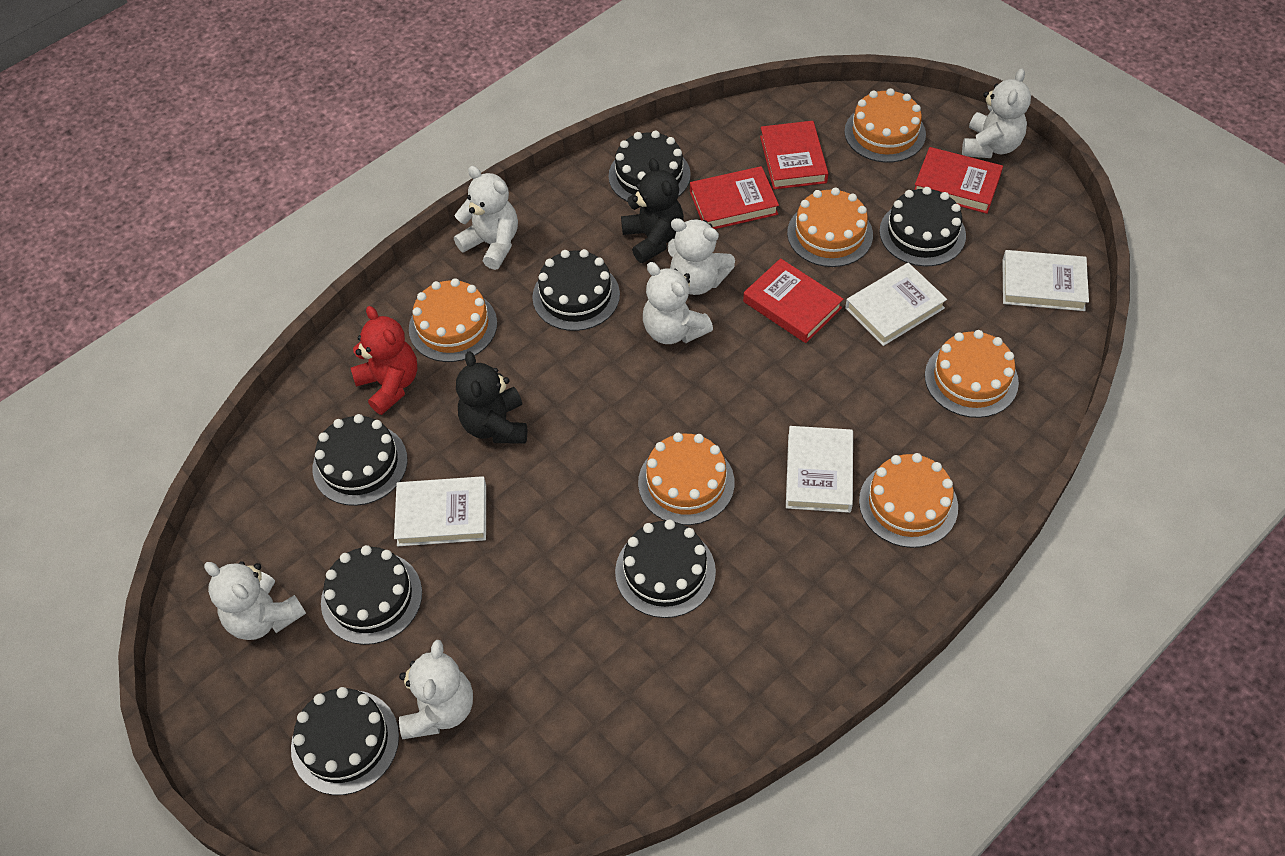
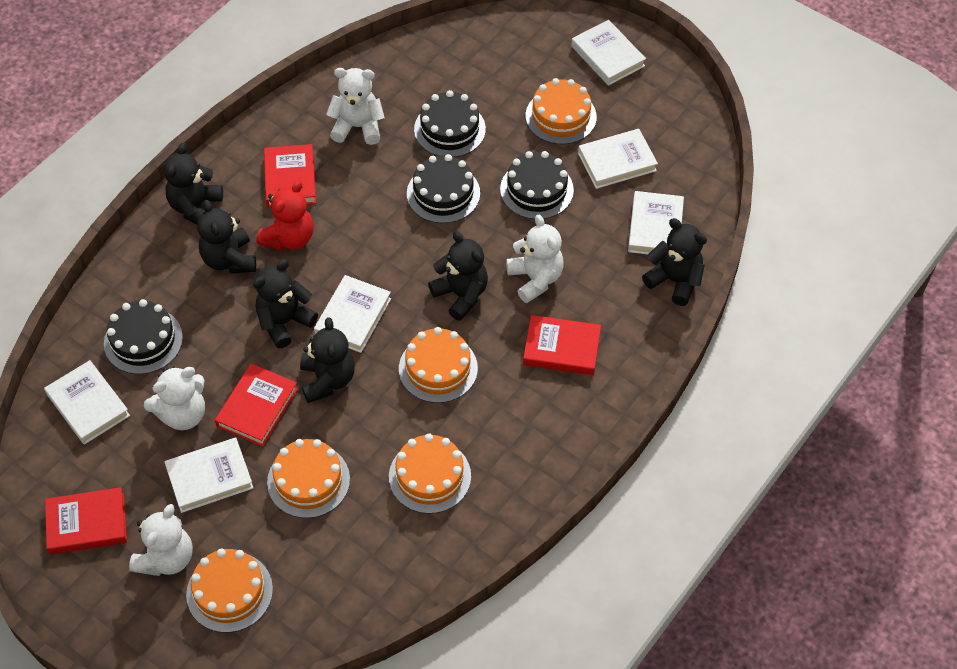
black cake: [291,687,399,795] [313,414,408,506] [321,545,422,645] [532,249,620,331] [609,131,691,202] [615,520,716,618] [880,187,966,267] = 7 -> [104,299,183,374] [407,154,480,223] [414,90,486,157] [500,151,574,219] = 4
black teddy bear: [456,351,527,443] [621,158,684,263] = 2 -> [164,143,223,225] [197,200,256,274] [253,259,318,348] [300,317,355,403] [428,231,488,321] [642,218,707,306] = 6
orange cake: [409,278,497,362] [638,433,735,525] [787,188,873,267] [844,88,926,163] [859,453,958,548] [925,330,1019,418] = 6 -> [186,549,273,633] [267,439,350,518] [389,433,471,514] [399,327,478,403] [526,78,597,144] = 5
white book: [394,476,486,546] [786,426,853,513] [845,263,947,346] [1002,250,1089,311] = 4 -> [44,360,130,445] [164,437,253,513] [314,275,391,353] [571,20,646,86] [578,129,658,189] [628,191,684,254] = 6
white teddy bear: [204,561,306,640] [399,640,473,739] [454,166,518,270] [643,262,713,344] [668,218,735,295] [962,68,1031,158] = 6 -> [129,504,193,576] [144,366,205,430] [326,68,385,145] [506,215,564,303] = 4

